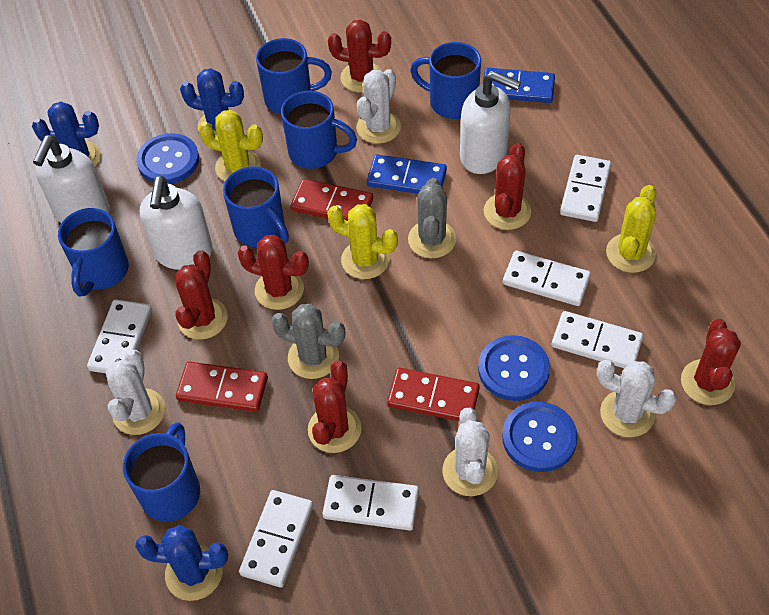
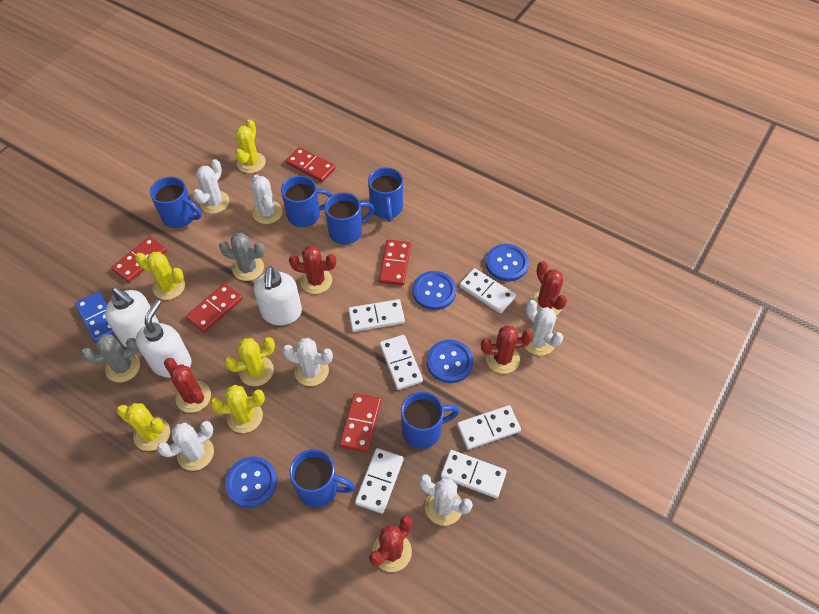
blue button: [136,133,199,184] [478,335,550,401] [502,402,578,472] = 3 -> [225,456,277,508] [413,271,457,310] [427,340,473,383] [486,244,529,281] = 4
blue cactus: [32,102,101,167] [135,525,228,601] [180,68,244,135] = 3 -> none = 0
blue domino: [367,154,447,194] [483,68,555,103] = 2 -> [75,291,115,343] = 1
red cactus: [175,250,228,340] [238,235,309,310] [308,360,362,453] [328,19,391,93] [483,143,531,230] [681,319,741,405] = 6 -> [164,358,211,413] [289,245,336,294] [369,516,413,572] [481,325,534,374] [530,261,567,315] = 5
red domino: [176,361,268,412] [291,179,373,221] [387,368,480,421] = 3 -> [111,236,167,283] [186,283,243,333] [286,147,336,182] [339,393,381,453] [379,240,411,286] = 5
white cactus: [106,349,165,435] [356,69,401,144] [442,408,498,496] [597,360,677,437] = 4 -> [157,421,214,471] [193,159,230,213] [252,175,283,224] [282,338,333,386] [419,474,473,526] [525,300,563,355] = 6
yellow cactus: [198,110,263,181] [327,204,398,279] [606,185,656,273] = 3 -> [117,403,170,451] [135,252,185,300] [210,385,265,433] [224,337,275,386] [235,119,266,173] = 5

